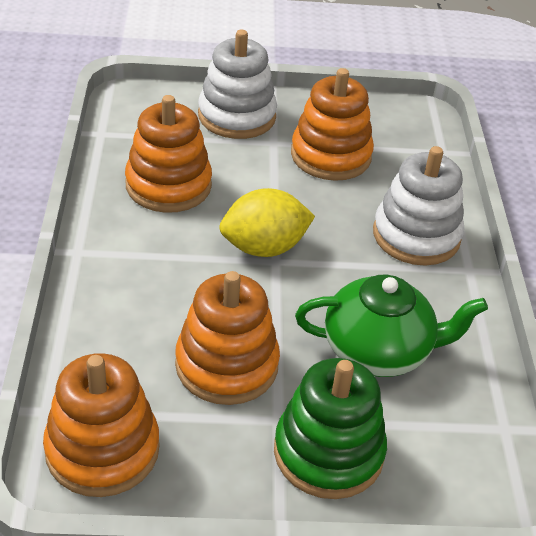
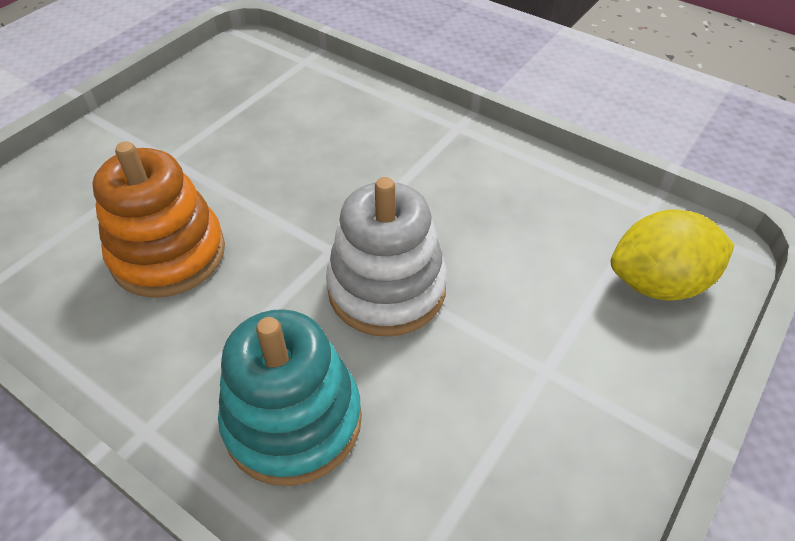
green stacking toy: [274,358,387,499] = 1 -> none = 0
green teapot: [295,274,488,377] = 1 -> none = 0
orange stacking toy: [43,353,159,497] [125,95,212,213] [175,271,280,405] [291,68,374,181] = 4 -> [92,142,225,298] = 1
turquoise stacking toy: none = 0 -> [218,309,362,486] = 1
white stacking toy: [198,29,277,139] [373,146,464,266] = 2 -> [326,177,447,337] = 1

